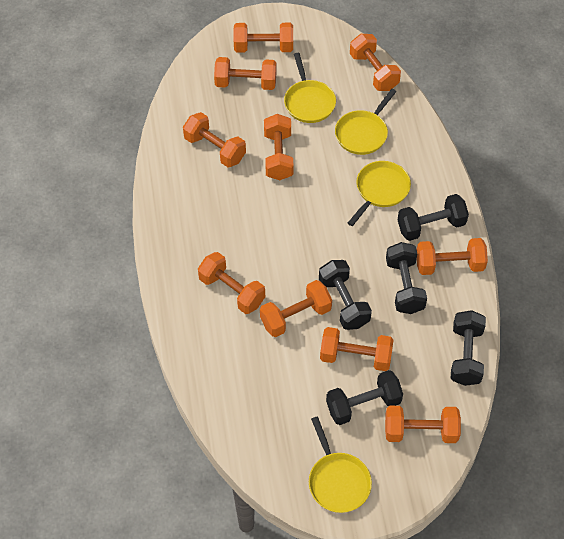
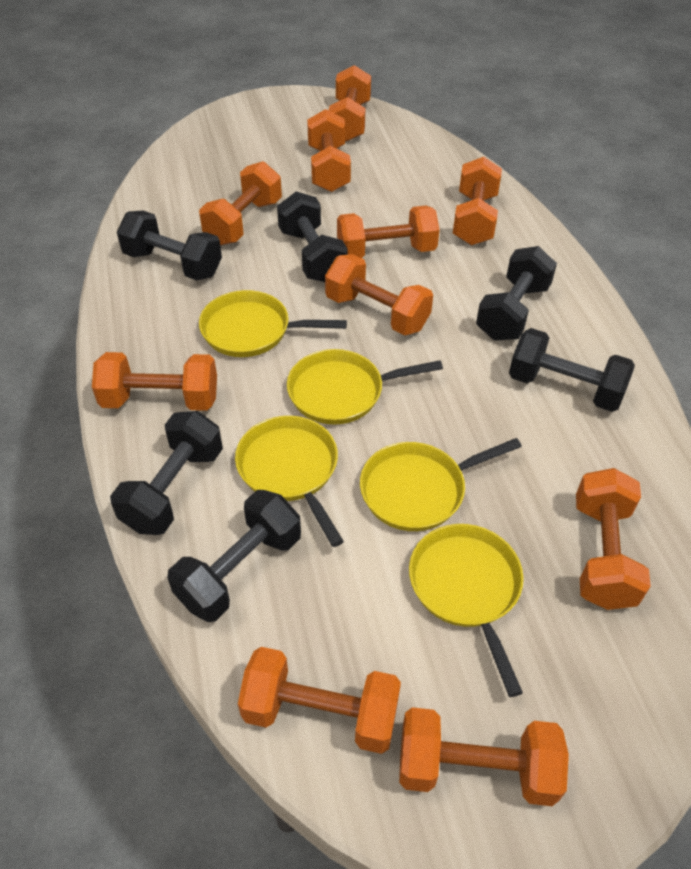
black dumbbell: [319,260,372,330] [326,370,403,425] [386,242,427,314] [398,194,469,241] [451,310,486,386] = 5 -> [110,411,223,535] [117,211,222,280] [167,490,301,622] [277,191,348,282] [476,246,557,341] [509,328,635,412] = 6
yellow pan: [284,53,336,123] [309,417,372,513] [335,89,396,155] [348,161,411,226] = 4 -> [199,290,347,357] [235,416,344,547] [287,349,443,425] [360,438,522,531] [409,524,524,697] = 5

